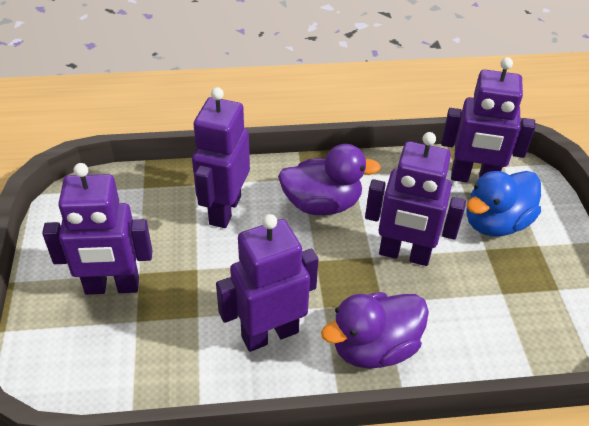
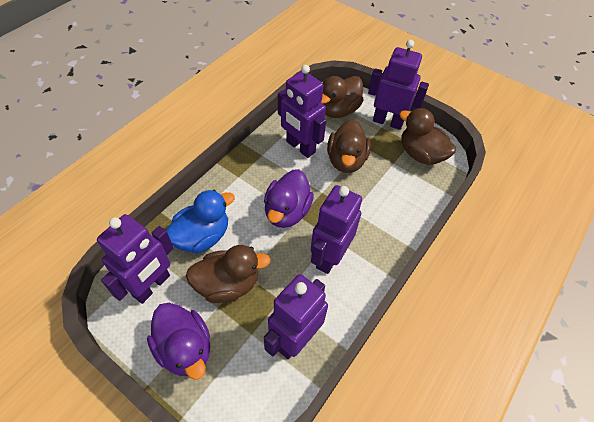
brown duck: none = 0 -> [186,245,271,303] [321,76,364,118] [327,119,371,173] [399,108,456,165] = 4

